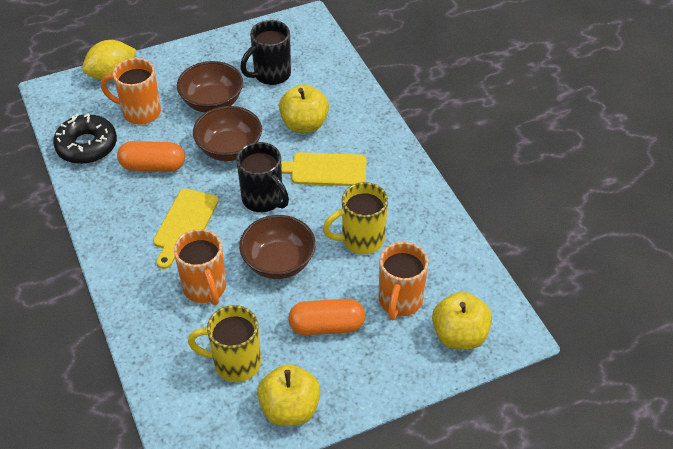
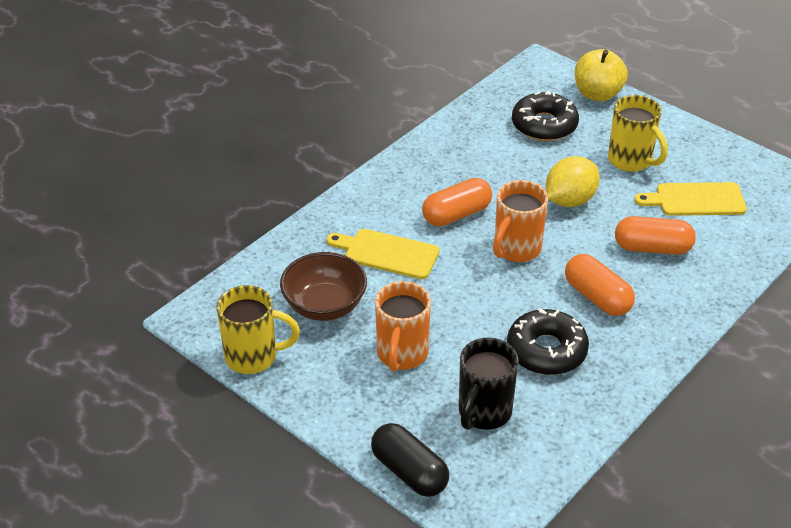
black capsule: none = 0 -> [371,423,449,497] = 1
black donut: [53,113,117,164] = 1 -> [507,308,589,375] [512,90,579,141] = 2
black mug: [236,142,289,212] [240,20,291,85] = 2 -> [459,338,519,430] = 1
brown bowl: [177,61,243,113] [193,106,262,161] [239,215,316,279] = 3 -> [280,252,367,321] = 1
orange capsule: [117,141,185,172] [288,299,365,335] = 2 -> [422,178,492,227] [565,254,635,316] [615,216,696,255] = 3
orange mug: [101,58,161,125] [174,229,226,305] [379,242,428,320] = 3 -> [375,281,431,372] [493,180,548,262] = 2
yellow apple: [257,364,320,426] [279,84,329,133] [432,292,492,350] = 3 -> [575,49,628,101] = 1

